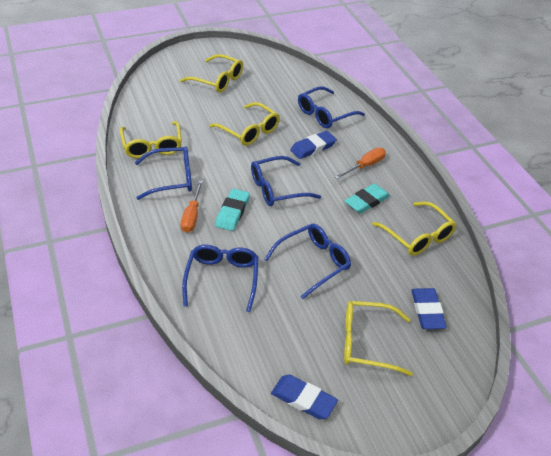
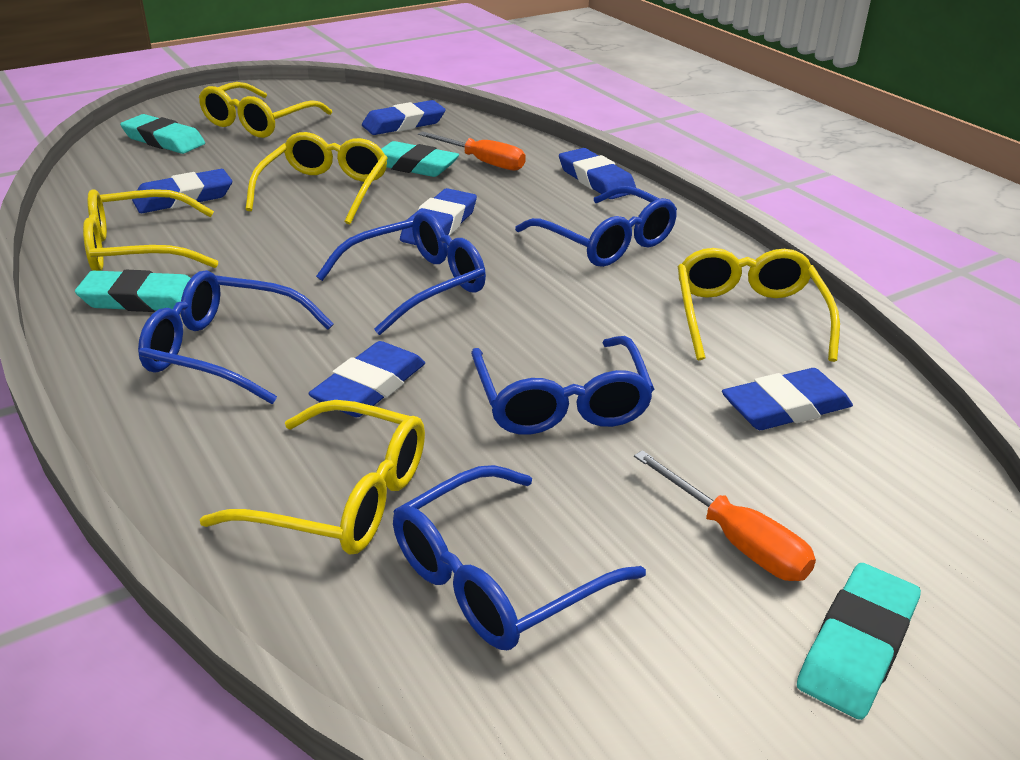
blue eraser: [271,374,338,419] [290,131,337,159] [411,288,447,329] = 3 -> [132,169,232,213] [308,341,425,417] [362,100,446,135] [400,188,477,245] [559,148,636,199] [722,368,853,430] = 6
turquoise eraser: [215,189,250,231] [345,184,390,214] = 2 -> [75,270,191,312] [120,114,205,154] [382,141,459,177] [797,563,921,720] = 4

